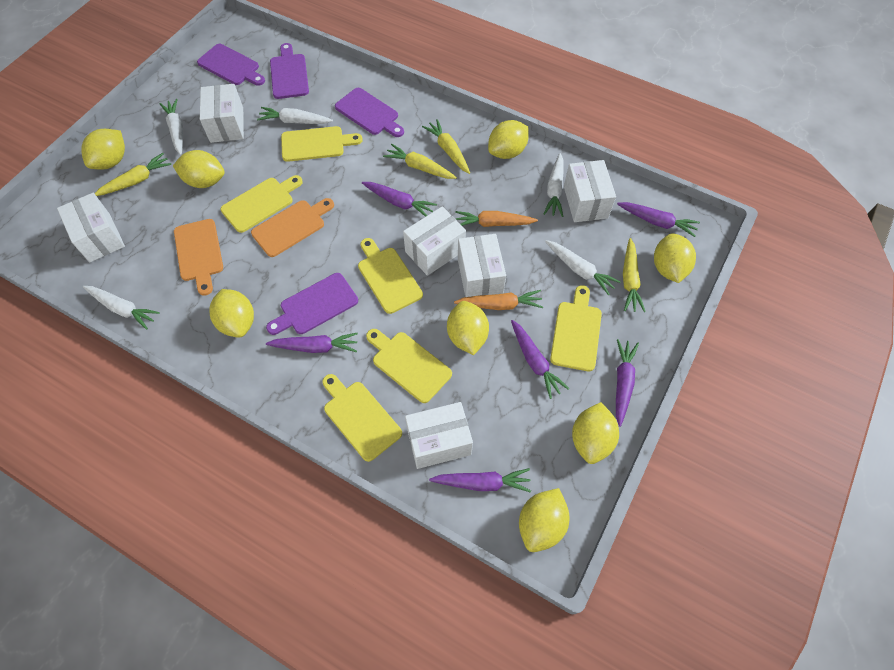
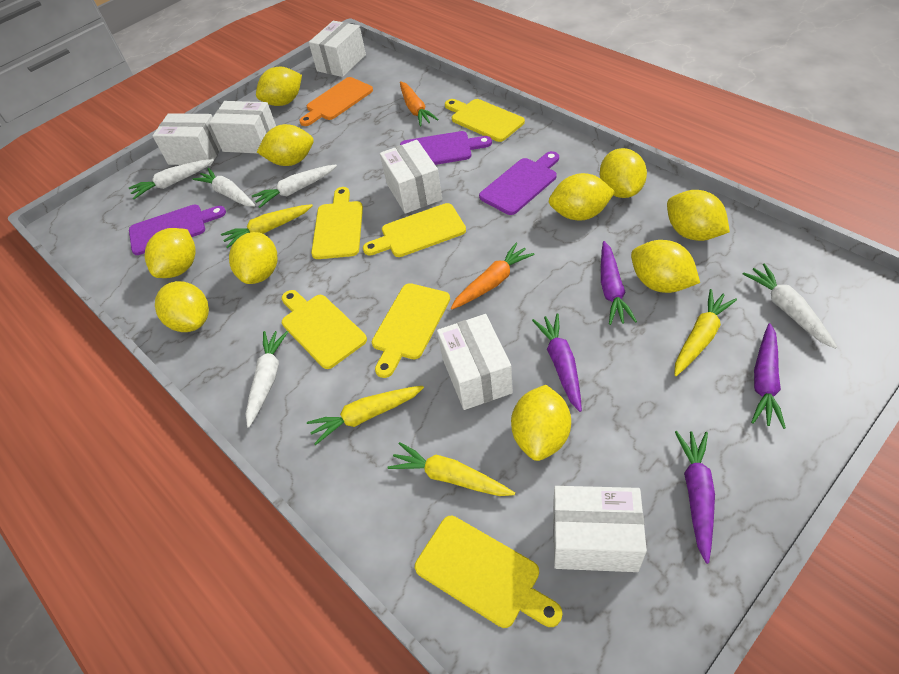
orange cutting board: [174,219,223,296] [251,198,334,257] = 2 -> [299,77,373,126] = 1
purple carrot: [266,333,358,353] [362,182,437,217] [429,468,531,493] [511,320,569,399] [616,339,639,427] [617,202,700,237] = 6 -> [532,314,582,412] [601,241,637,325] [675,431,715,564] [751,323,786,429] = 4
purple cutting board: [197,44,265,86] [266,273,358,335] [270,43,309,99] [335,88,404,137] = 4 -> [129,205,226,255] [400,131,492,165] [479,151,559,215] = 3
yellow lemon: [81,129,125,169] [173,150,225,188] [209,289,254,337] [447,301,489,355] [488,120,529,159] [519,488,570,552] [572,402,619,464] [654,233,696,283] = 8 -> [145,228,196,278] [155,281,209,332] [229,232,278,284] [256,67,302,106] [257,124,313,166] [511,385,571,461] [549,173,615,221] [600,148,647,198] [631,240,700,293] [667,190,730,241] = 10

